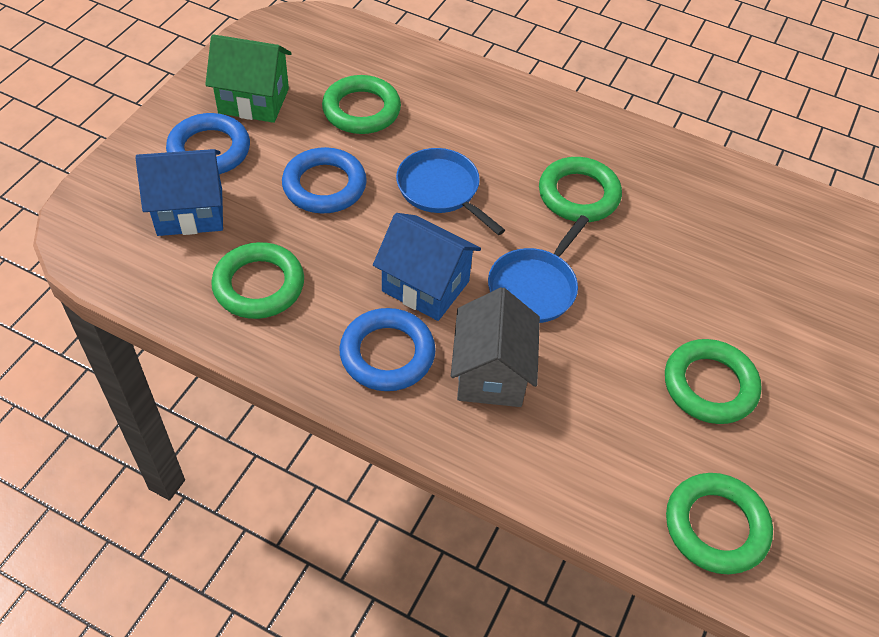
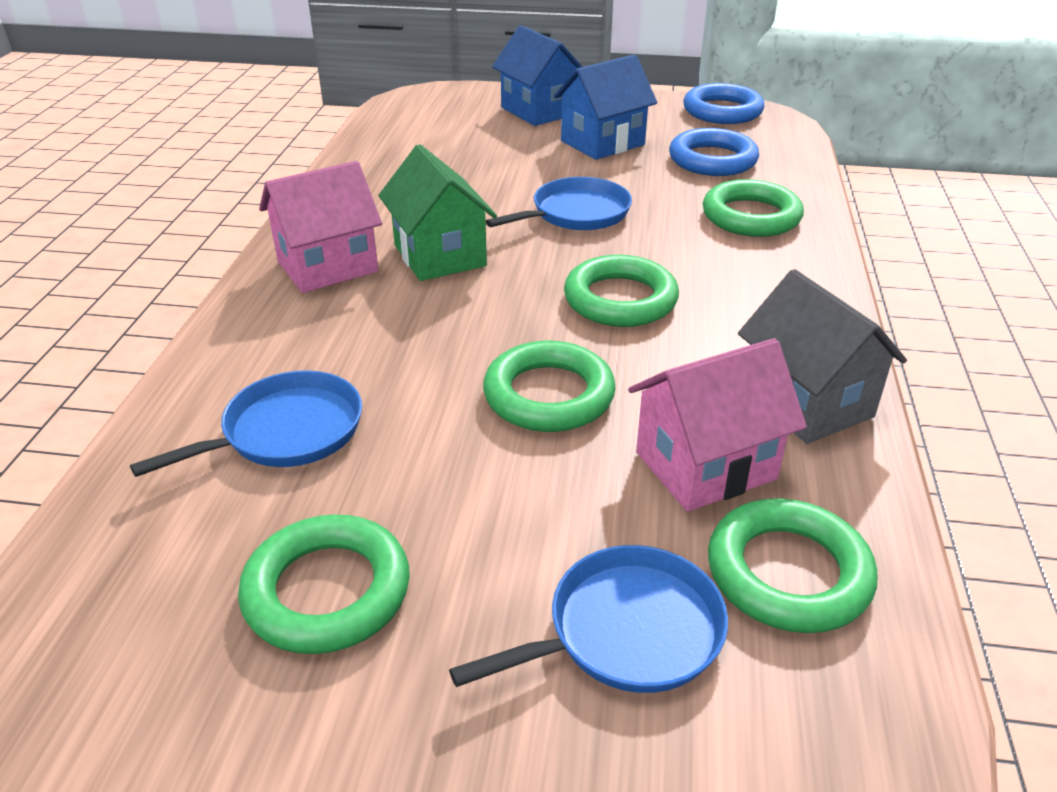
blue pan: [396,148,505,235] [488,215,589,323] = 2 -> [130,370,362,477] [449,545,728,693] [486,177,632,230] = 3
blue ring: [166,113,250,174] [282,147,367,213] [339,308,436,391] = 3 -> [669,128,759,176] [683,83,765,124] = 2
pink house: none = 0 -> [259,161,382,293] [628,338,807,512] = 2

